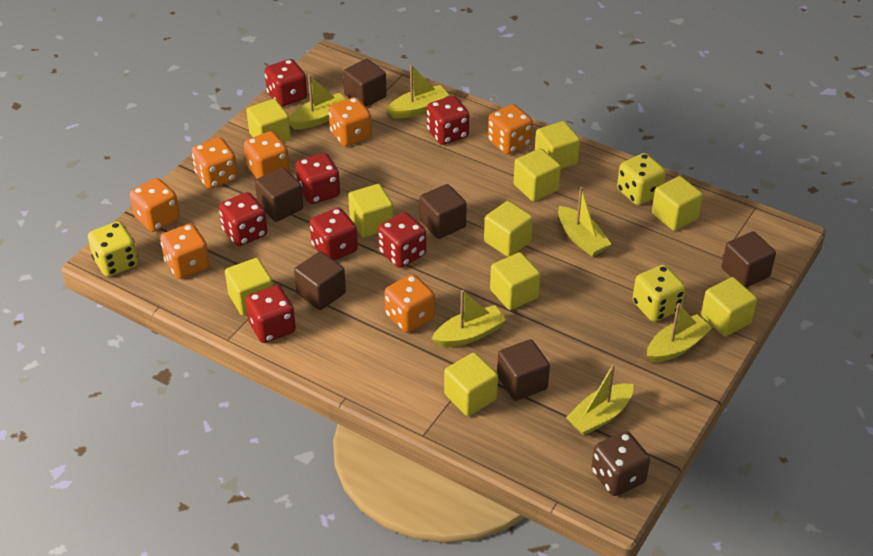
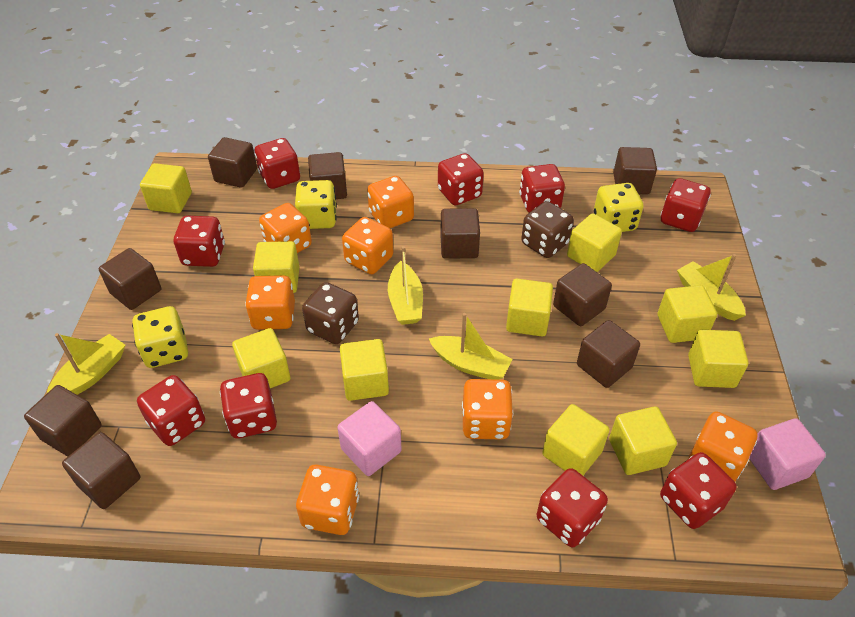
brown cube: [255,167,303,222] [294,251,346,310] [343,59,387,107] [419,184,467,239] [497,339,550,401] [722,231,776,288] = 6 -> [24,385,102,456] [62,432,141,509] [99,248,161,310] [208,137,257,188] [308,152,347,199] [440,208,480,259] [553,263,612,326] [577,320,640,388] [613,147,657,194] = 9
brown dice: [591,431,650,496] = 1 -> [302,282,359,344] [521,201,574,258] = 2
pink cube: none = 0 -> [337,401,402,476] [749,418,826,490] = 2
red dice: [219,192,268,246] [245,285,296,343] [264,59,307,107] [296,153,340,204] [310,208,358,261] [378,212,426,268] [427,96,469,145] = 7 -> [137,375,205,446] [174,216,225,267] [220,373,277,439] [255,138,300,189] [438,153,484,205] [519,164,565,213] [537,468,608,547] [660,452,737,529] [661,178,711,232] = 9
yellow boat: [289,74,346,129] [386,65,449,118] [432,290,506,348] [558,187,611,257] [566,364,633,435] [647,303,713,363] = 6 -> [47,333,125,395] [388,246,423,325] [429,313,512,380] [677,254,746,321] = 4

